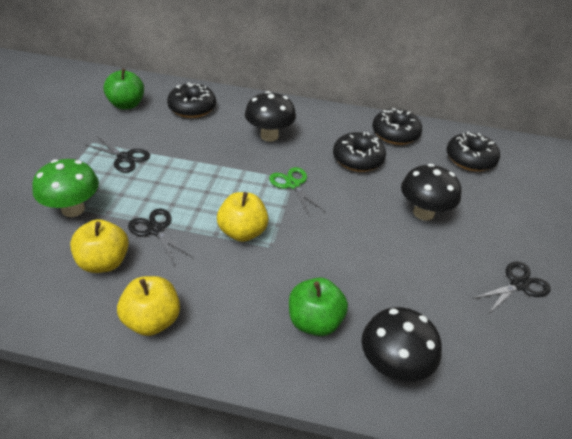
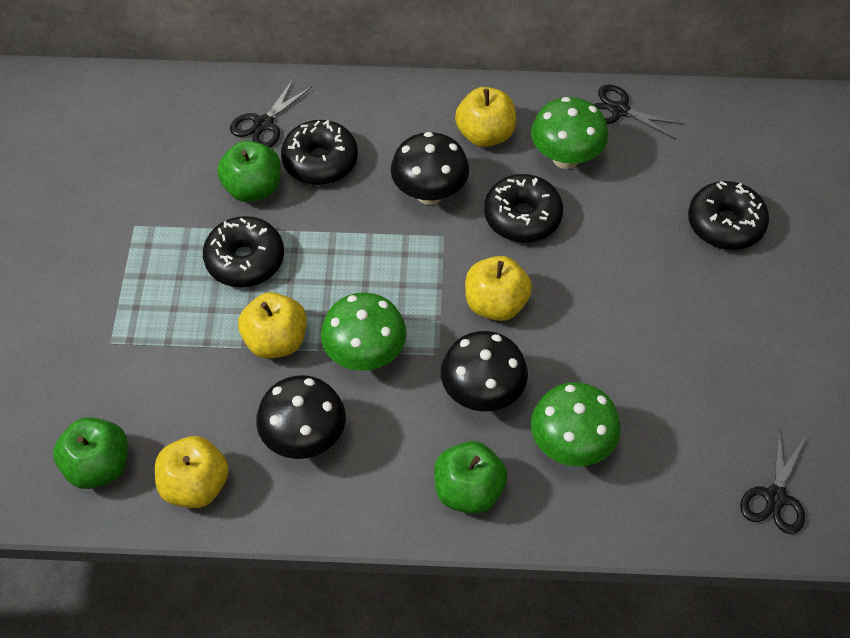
green apple: [103,68,144,110] [289,277,348,336] = 2 -> [53,417,128,489] [217,141,281,202] [434,441,507,514] = 3
green mushroom: [32,159,99,217] = 1 -> [321,292,407,371] [531,97,608,169] [531,382,621,466] = 3
green scissors: [269,167,326,216] = 1 -> none = 0
yellow apple: [70,219,129,273] [117,276,180,336] [217,192,269,242] = 3 -> [155,436,229,508] [238,292,307,359] [455,87,516,147] [465,256,532,321] = 4

